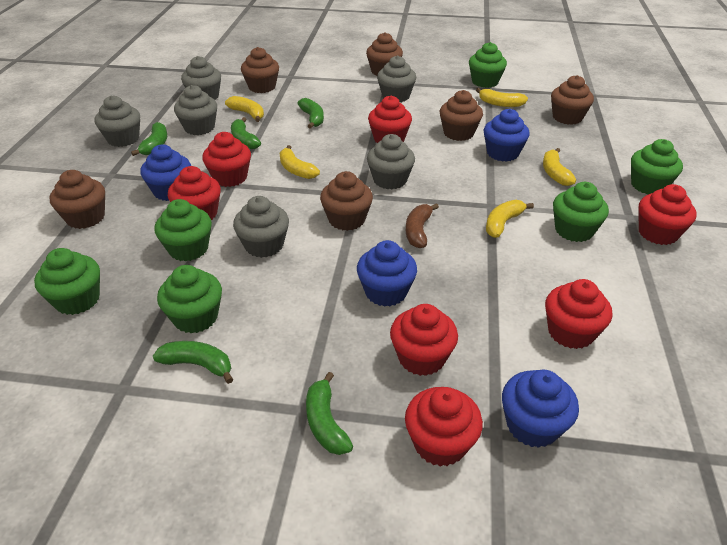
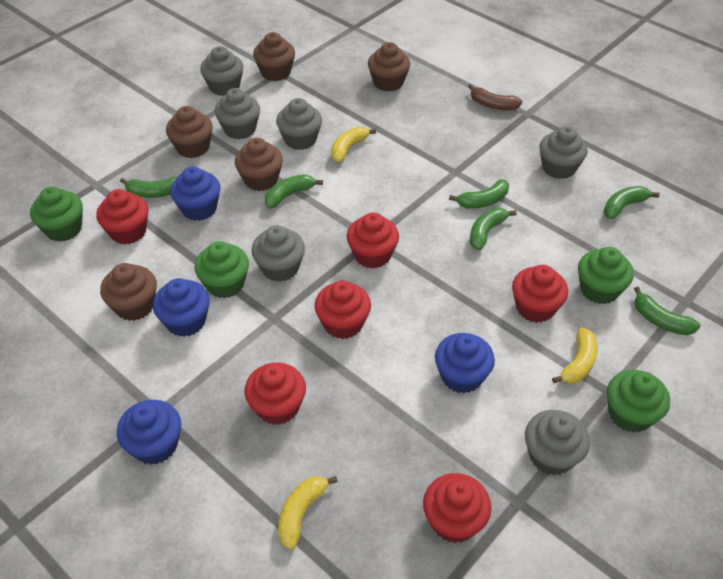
brown cupcake: [49,170,105,229] [241,47,279,93] [320,171,373,231] [366,32,403,76] [440,90,483,141] [551,75,594,125] = 6 -> [100,263,157,321] [166,106,213,158] [235,138,283,191] [253,32,295,81] [368,42,410,92] = 5
green banana: [131,122,167,156] [153,341,233,384] [231,117,261,149] [297,98,324,129] [306,372,353,455] = 5 -> [120,177,177,198] [265,174,323,208] [449,180,509,208] [470,208,516,250] [604,186,660,219] [634,287,701,335] = 6
green cupcake: [34,248,100,315] [154,199,212,261] [157,265,222,333] [469,42,507,88] [553,182,609,242] [631,139,683,194] = 6 -> [30,186,83,242] [194,241,249,298] [578,247,634,304] [607,370,670,433] = 4
red cupcake: [168,166,221,220] [202,132,251,187] [368,96,412,143] [390,304,458,376] [405,387,483,467] [545,279,612,349] [639,184,697,245] = 7 -> [96,189,149,245] [244,363,306,425] [315,281,371,339] [347,212,399,269] [423,473,492,543] [512,265,568,323] = 6
yellow banana: [225,96,264,122] [279,145,320,179] [476,88,528,107] [486,200,534,238] [543,148,576,186] = 5 -> [278,476,338,550] [331,127,376,163] [552,327,598,384] = 3

